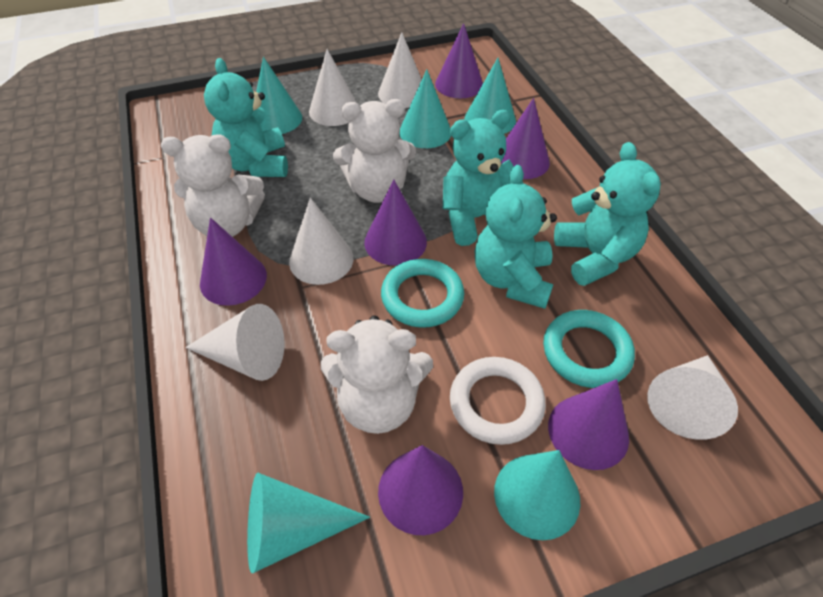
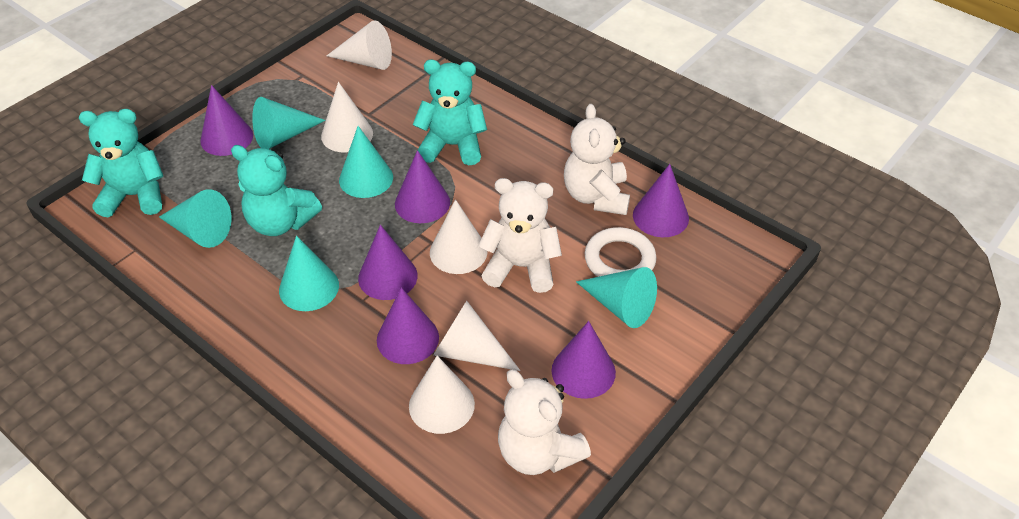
turquoise ring: [381,259,464,328] [543,310,635,388] = 2 -> none = 0
turquoise teddy bear: [204,58,288,177] [443,110,524,246] [474,165,557,309] [554,142,661,286] = 4 -> [79,109,163,218] [231,145,322,236] [413,59,487,165] = 3

